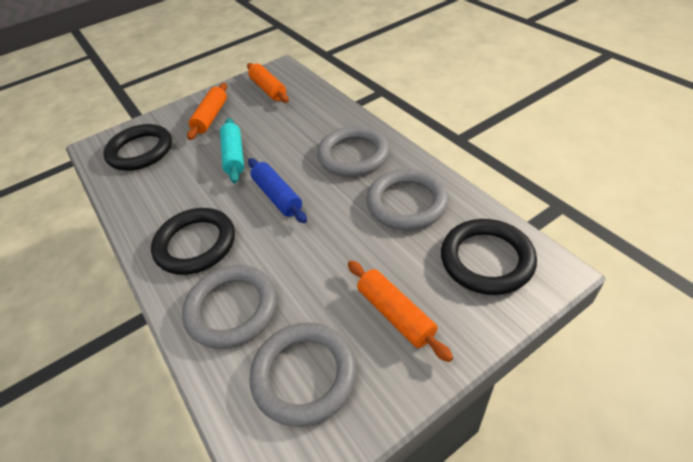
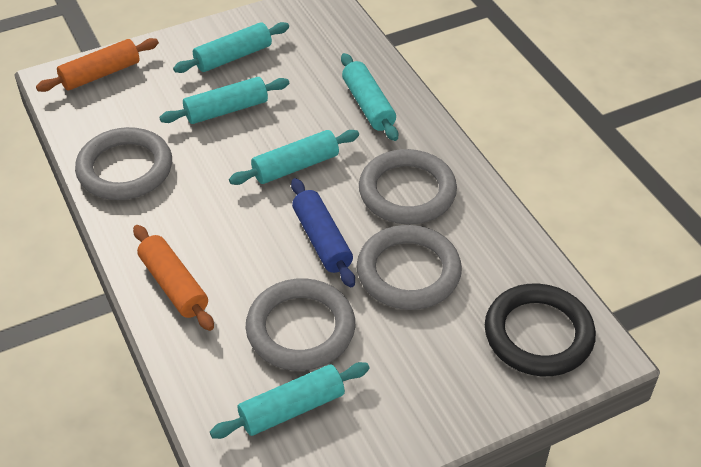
black ring: [104,124,172,171] [151,208,235,275] [441,219,537,295] = 3 -> [485,284,596,376] = 1
orange rolling pin: [187,83,227,140] [247,63,289,103] [348,261,453,362] = 3 -> [36,38,159,92] [133,225,214,331] = 2
turquoise rolling pin: [220,118,244,184] = 1 -> [159,77,289,124] [173,22,289,73] [210,362,370,439] [229,130,359,185] [341,53,398,141] = 5

